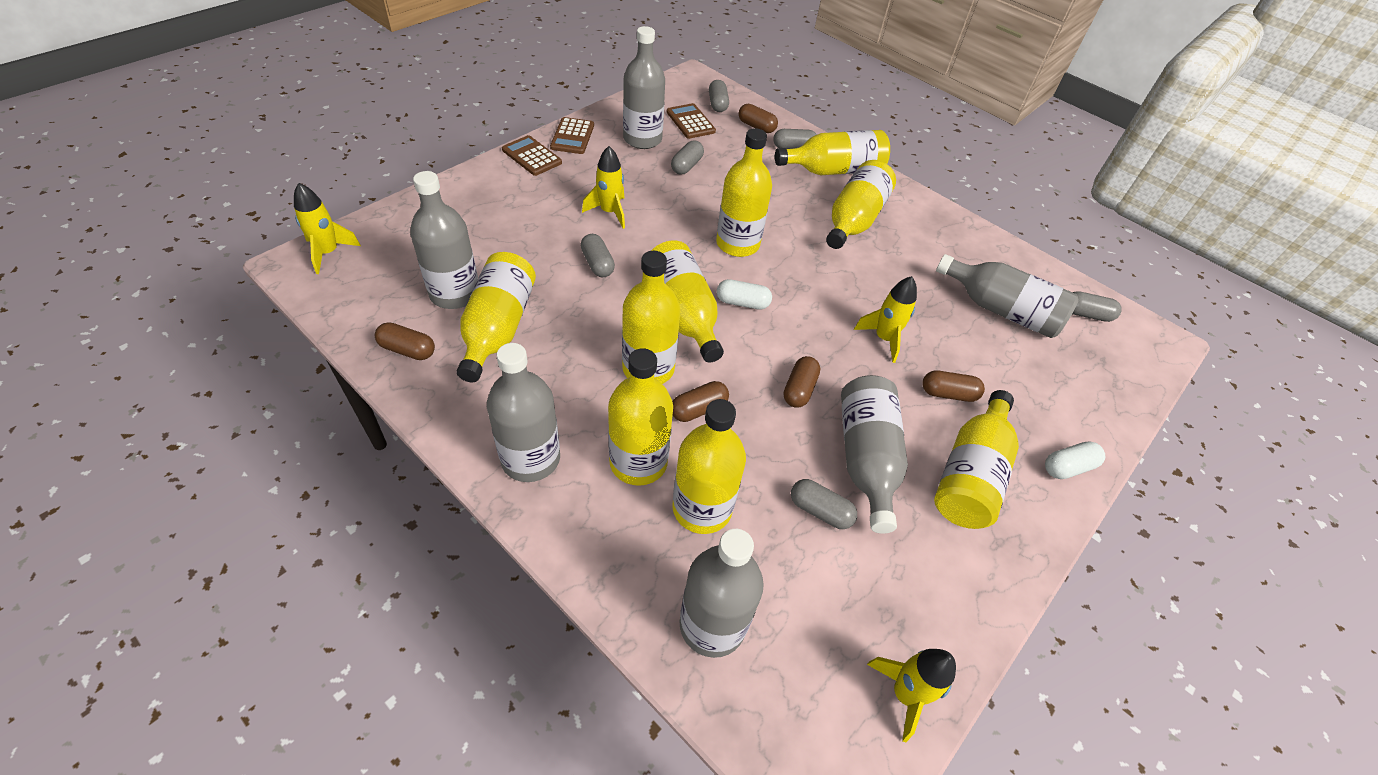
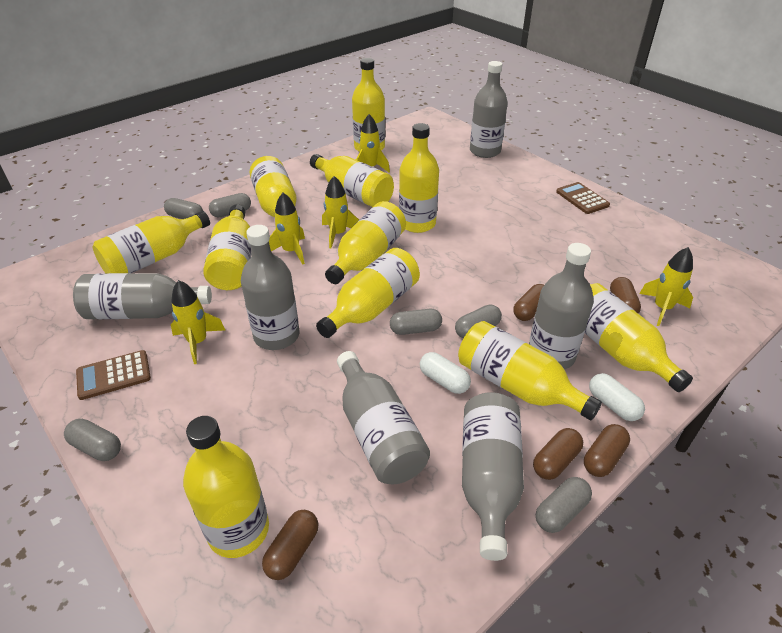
brown calculator: [502,135,562,176] [550,117,594,154] [667,103,716,139] = 3 -> [76,350,151,400] [556,182,610,214] = 2
yellow bottle: [457,252,536,382] [608,348,673,486] [622,251,680,384] [651,241,724,362] [672,399,746,534] [716,128,772,257] [775,130,890,175] [826,160,896,249] [934,390,1019,529] = 9 -> [93,211,210,273] [183,416,269,558] [203,204,252,290] [250,156,297,217] [310,154,394,207] [316,248,420,338] [325,201,406,284] [352,58,385,152] [399,123,439,233] [458,321,602,420] [585,283,693,392] = 11
yellow rocket: [294,183,361,274] [582,146,625,229] [854,276,917,363] [867,649,956,742] = 4 -> [171,280,225,364] [269,193,305,265] [322,176,359,248] [356,114,390,172] [639,247,693,326] = 5

